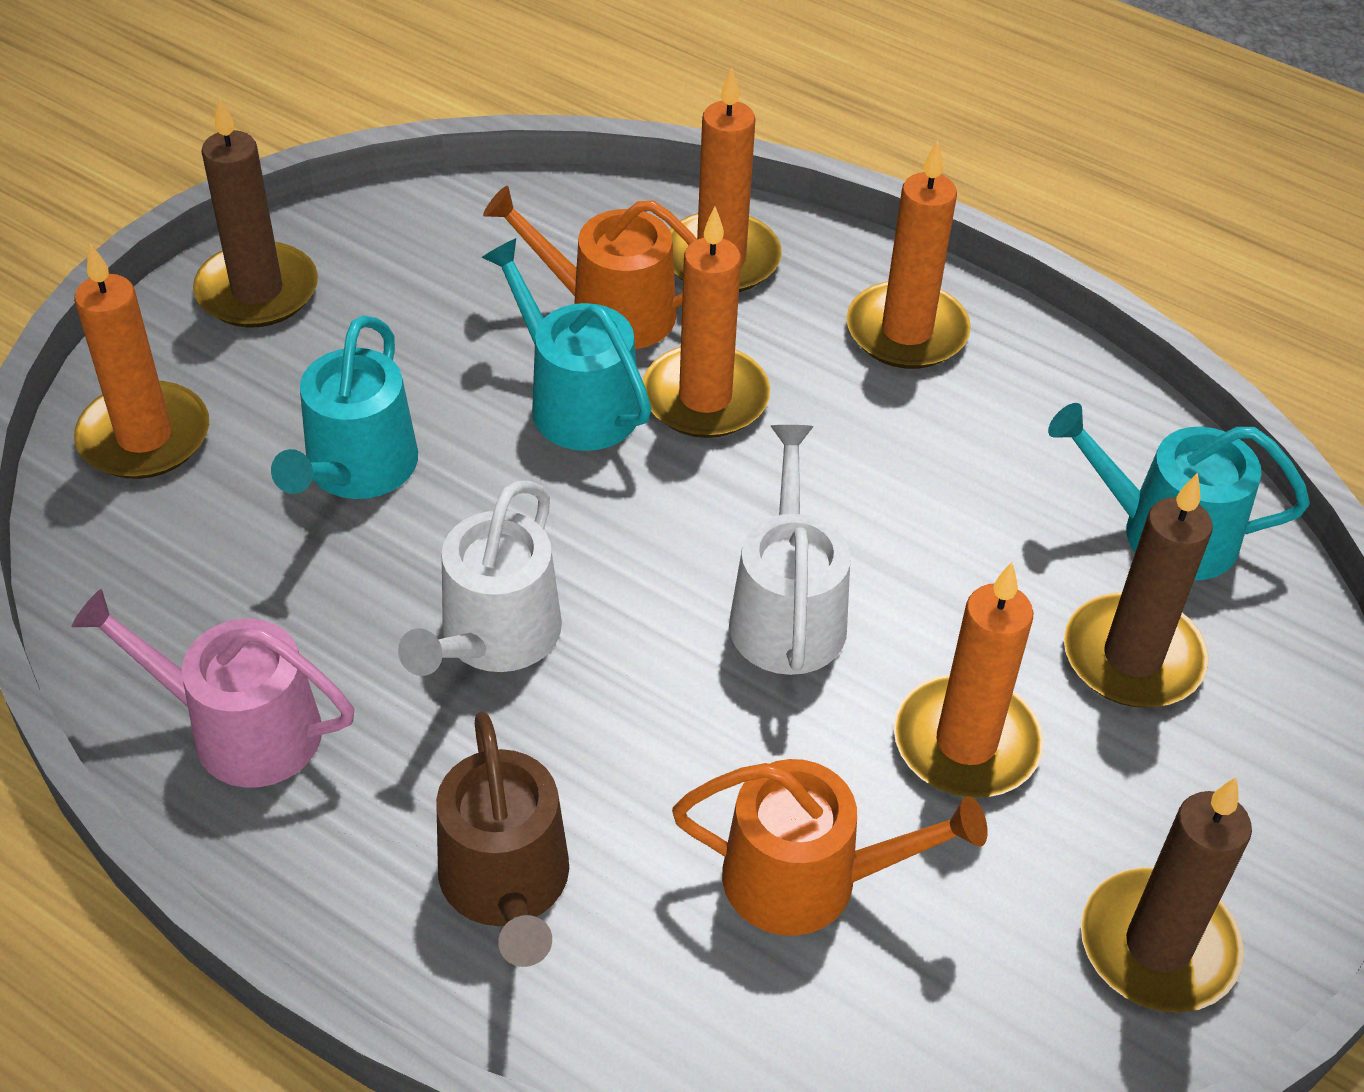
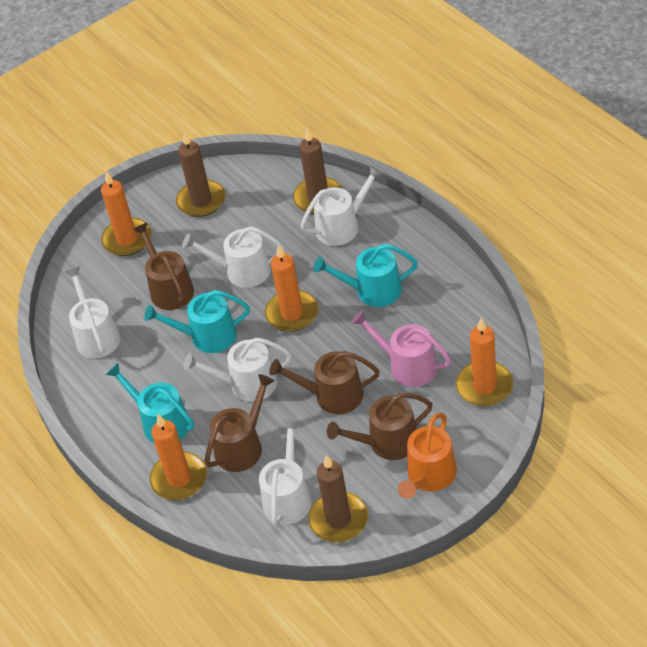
brown watering can: [436,712,569,967] = 1 -> [133,223,194,310] [205,374,274,472] [269,351,380,414] [327,393,432,460] = 4
orange candle: [74,244,209,479] [643,207,770,438] [669,67,782,292] [847,140,971,369] [894,562,1044,798] = 5 -> [101,171,152,256] [150,414,207,500] [265,244,318,332] [456,318,513,406] = 4
orange watering can: [483,186,697,350] [672,759,988,936] = 2 -> [398,413,457,499] = 1
white watering can: [398,481,562,676] [729,425,851,675] = 2 -> [65,267,120,358] [182,226,284,288] [183,338,292,402] [259,419,312,526] [301,165,383,246] = 5

